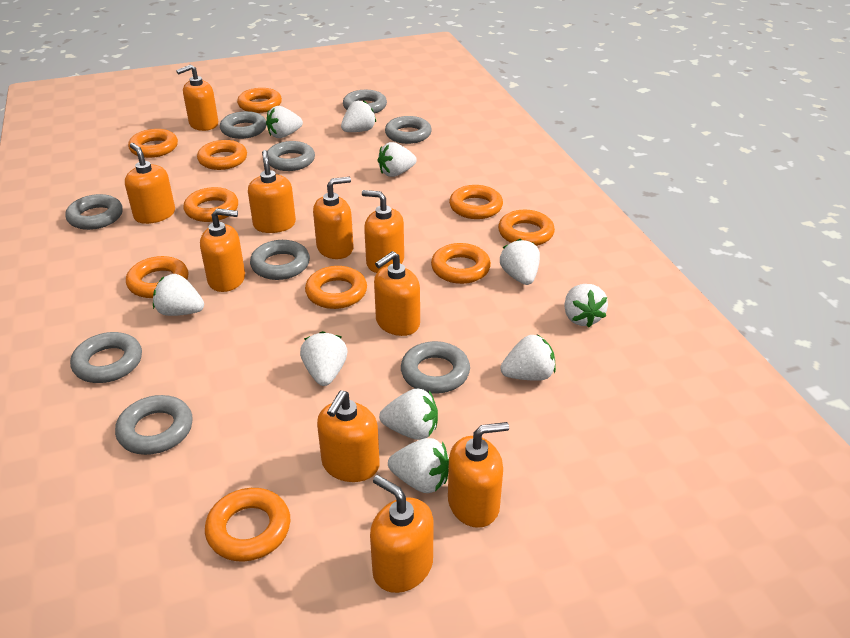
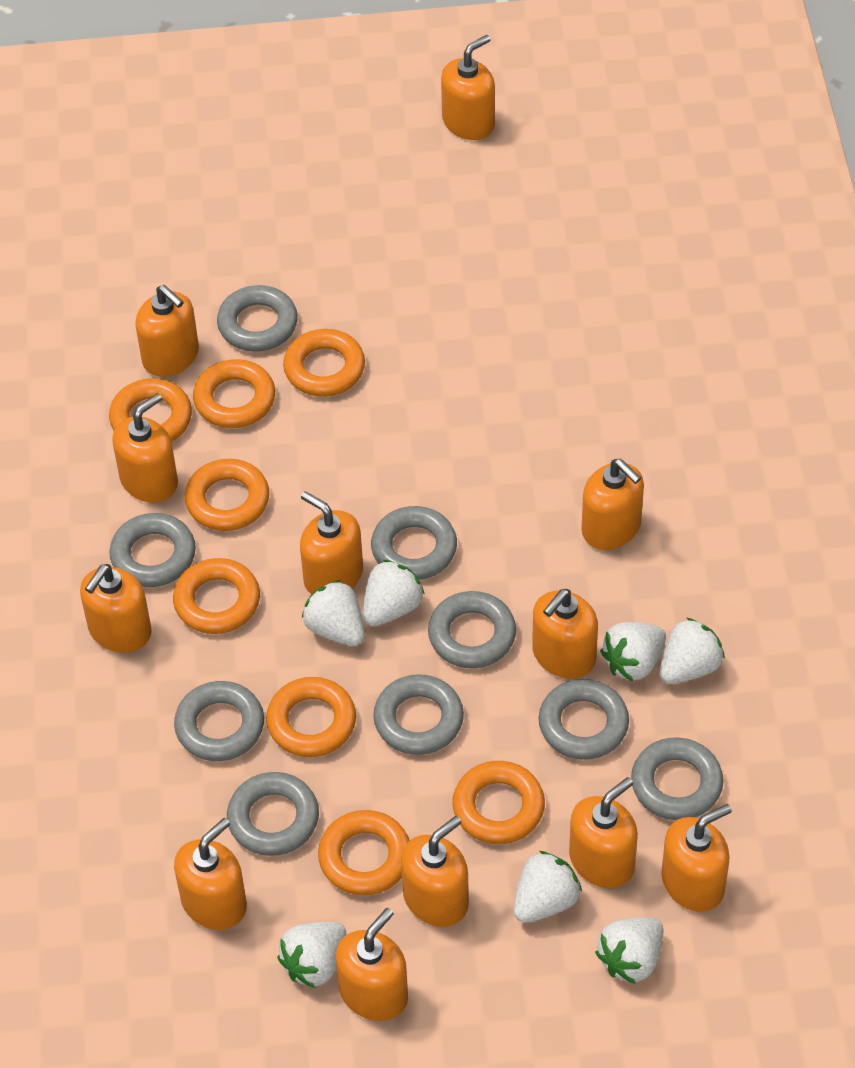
orange ring: [126,256,189,298] [128,129,178,158] [183,187,238,222] [197,140,247,170] [205,488,290,561] [237,88,282,113] [305,266,367,309] [431,243,491,284] [449,185,503,219] [498,210,555,246] = 10 -> [109,378,192,442] [173,558,260,634] [185,459,269,531] [193,359,275,428] [266,677,356,757] [283,329,365,397] [318,810,410,896] [453,761,545,844] = 8
orange soap dispenser: [125,143,175,224] [176,64,218,131] [200,208,245,292] [248,150,296,233] [313,177,354,259] [317,390,380,482] [362,190,404,273] [370,475,434,593] [374,251,420,336] [448,422,509,528] = 10 -> [80,564,152,653] [112,393,178,502] [135,285,199,377] [174,818,247,930] [300,491,363,595] [335,908,408,1021] [401,816,469,927] [441,35,495,140] [532,589,598,679] [569,777,638,888] [581,459,644,550] [661,804,732,912] = 12
white strawberry: [153,274,204,316] [266,106,303,138] [300,331,347,386] [341,100,376,132] [378,142,417,177] [379,389,438,440] [388,438,449,493] [500,239,540,285] [500,335,556,381] [564,284,608,327] = 10 -> [277,922,346,989] [302,580,365,646] [363,560,425,626] [513,851,582,923] [595,917,663,984] [600,622,666,681] [659,618,725,684] = 7

